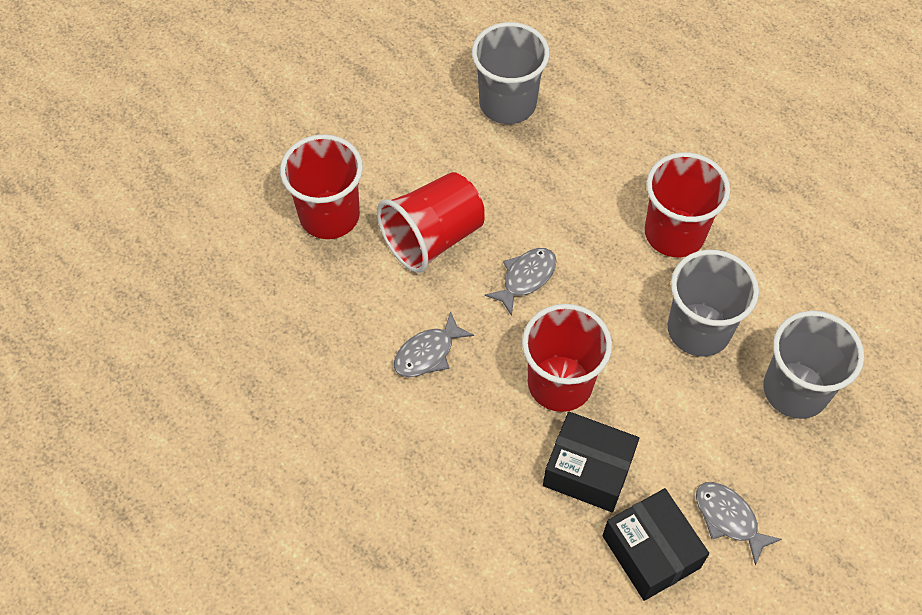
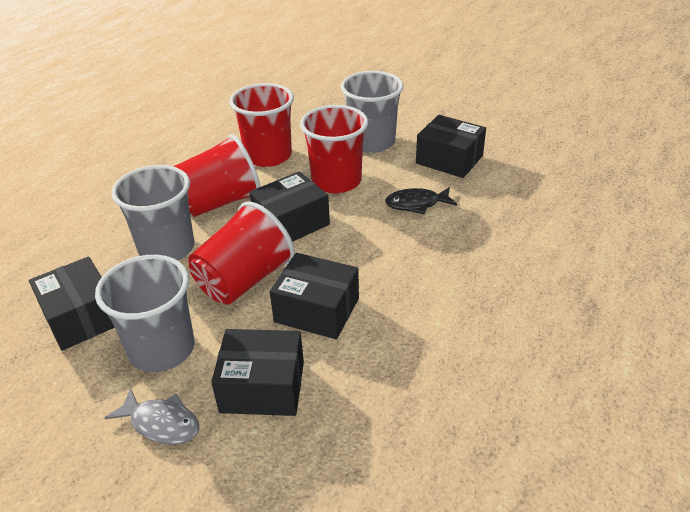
black box: [543,412,639,512] [602,488,709,601] = 2 -> [29,256,115,351] [211,329,304,416] [249,171,330,242] [270,253,359,339] [416,115,486,178] = 5
black fish: none = 0 -> [385,187,457,214] = 1
grey fish: [394,311,474,377] [484,248,556,316] [696,482,782,565] = 3 -> [105,388,199,445] = 1

